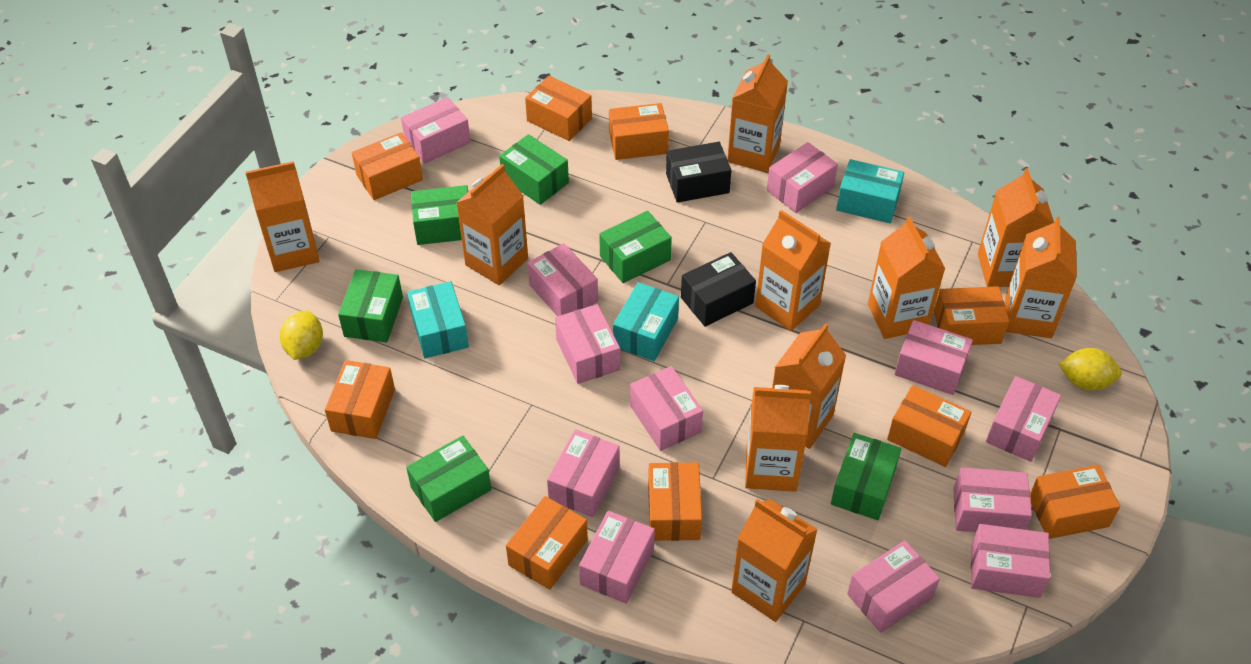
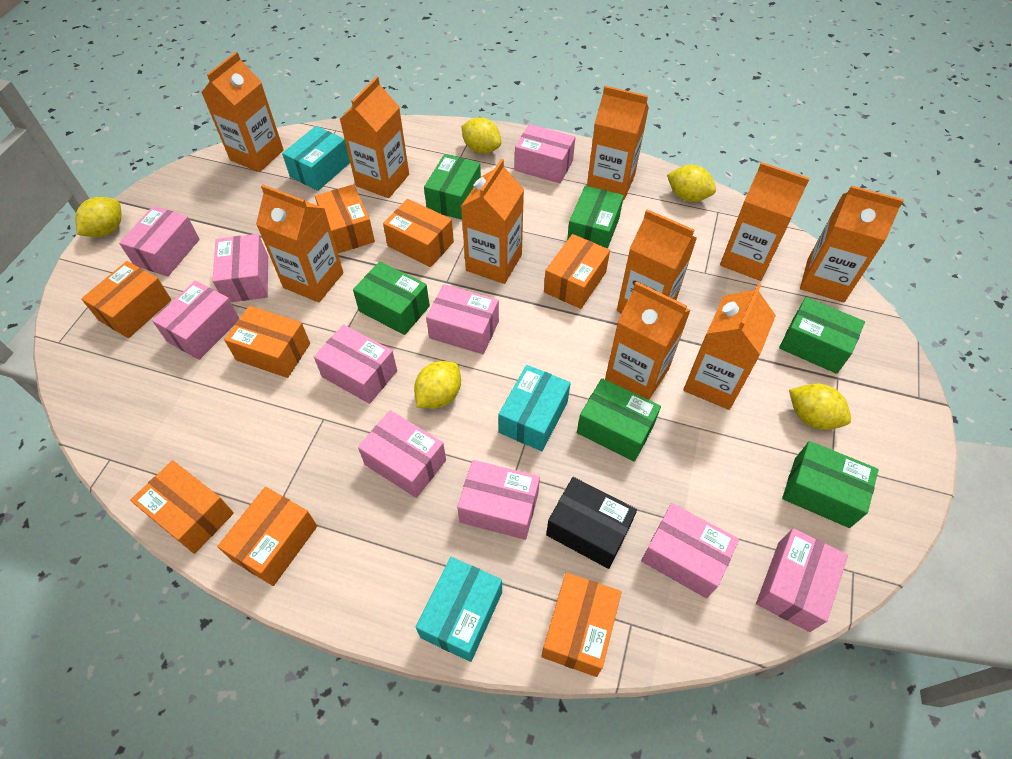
black box: [666,142,731,203] [681,252,756,327] = 2 -> [546,477,637,569] = 1
orange box: [325,360,395,439] [352,132,423,200] [506,496,588,590] [525,76,592,141] [609,103,669,160] [648,462,702,541] [887,385,971,467] [934,286,1009,345] [1030,465,1120,539] = 9 -> [81,261,172,338] [130,460,234,554] [217,487,317,586] [224,306,310,378] [315,185,375,253] [383,199,454,267] [541,573,622,677] [544,234,610,309] = 8
pink box: [401,97,471,164] [528,243,598,316] [547,429,620,517] [555,304,620,384] [579,511,655,604] [630,366,703,451] [767,142,838,213] [847,540,940,633] [894,320,973,395] [953,467,1032,532] [971,524,1050,598] [986,376,1061,462] = 12 -> [119,206,200,276] [152,281,239,360] [213,234,268,302] [314,324,397,404] [358,410,446,498] [426,284,499,354] [457,460,540,540] [515,124,575,183] [641,503,739,599] [756,528,848,632] = 10
yellow lemon: [280,311,323,360] [1058,348,1122,391] = 2 -> [75,197,122,237] [414,361,461,409] [461,117,501,154] [667,165,716,202] [789,383,851,430] = 5

